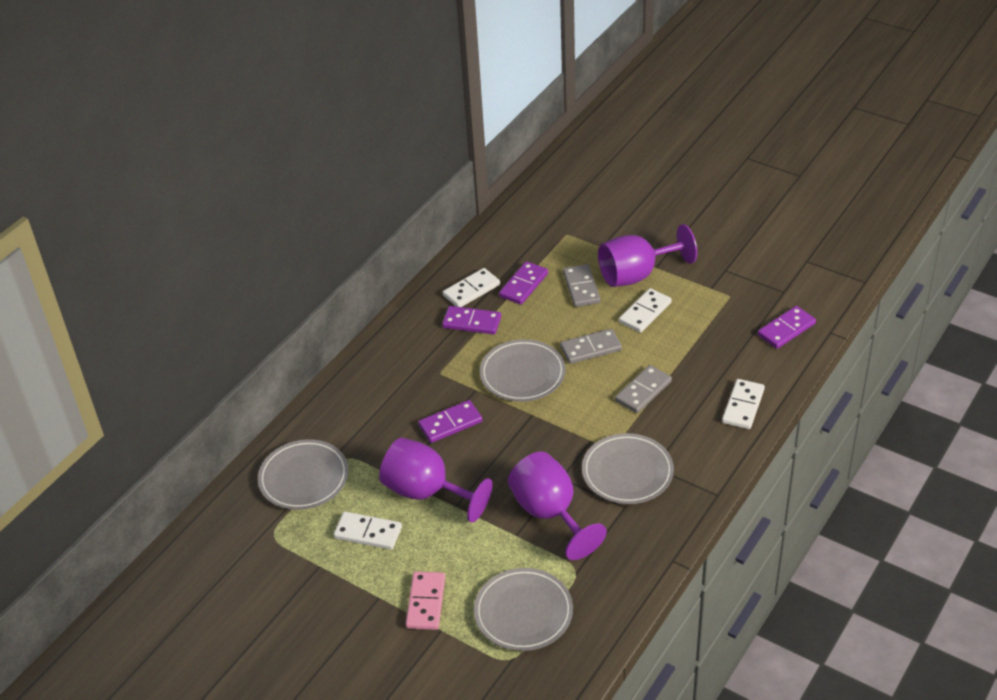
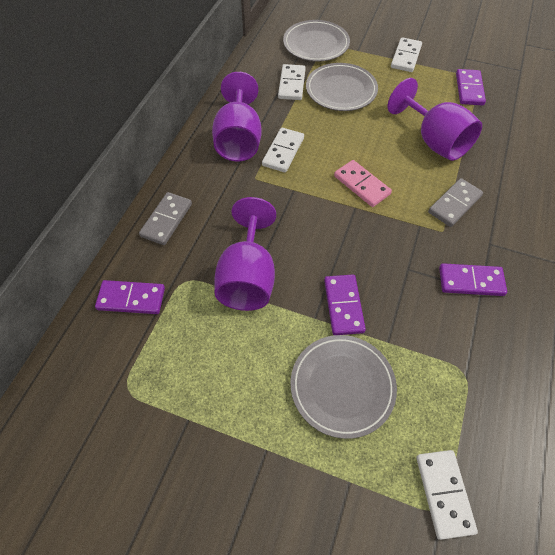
grey domino: [560,329,622,364] [563,264,600,307] [615,365,672,413] = 3 -> [139,192,192,245] [428,178,483,227] = 2
grey plate: [258,439,349,510] [474,568,573,651] [480,339,566,402] [582,433,674,504] = 4 -> [283,20,350,61] [291,335,397,439] [306,63,378,111] = 3

